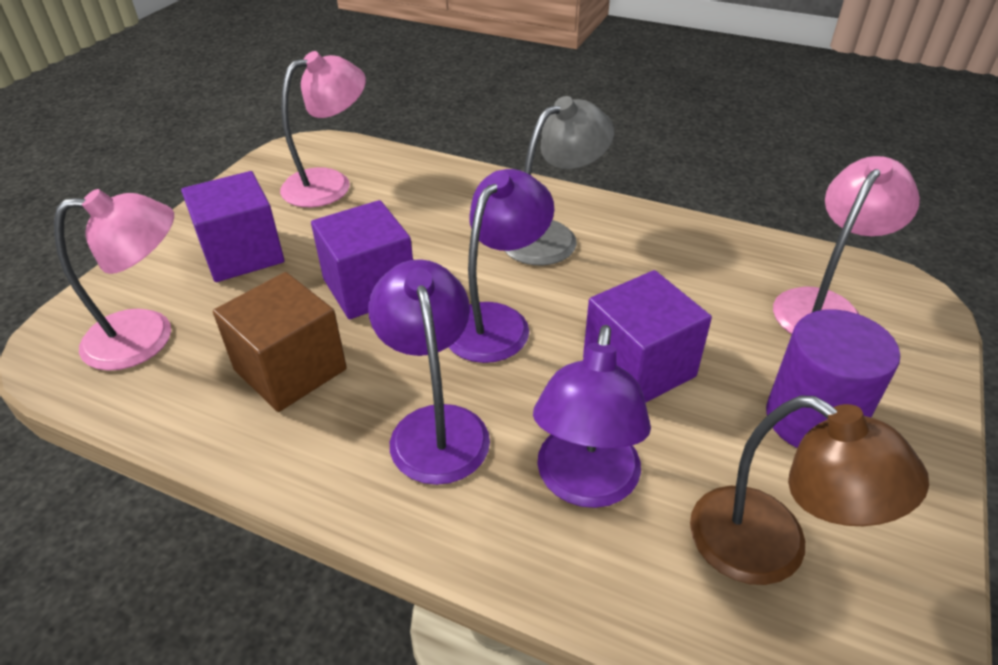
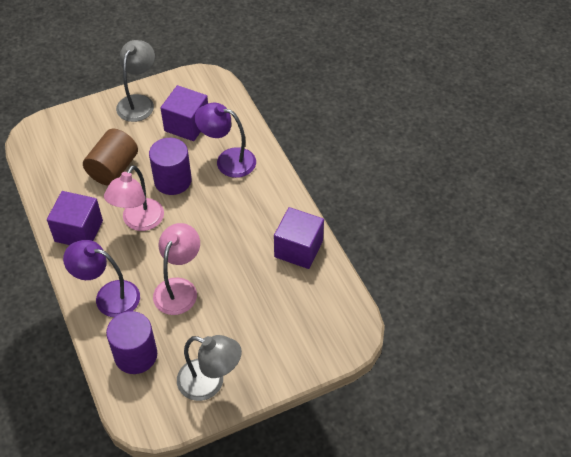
brown cube: [213,272,347,412] = 1 -> none = 0
brown cylinder: none = 0 -> [83,129,138,186] = 1
brown lamp: [690,395,929,585] = 1 -> none = 0
grey lamp: [505,96,615,265] = 1 -> [116,40,155,122] [177,335,242,401] = 2
pink lamp: [54,189,174,371] [280,51,366,207] [773,156,920,334] = 3 -> [104,165,164,231] [153,223,200,315] = 2
purple cylinder: [766,309,900,448] = 1 -> [106,311,157,374] [149,138,192,195] = 2
purple lamp: [368,259,490,485] [448,169,554,363] [533,325,651,508] = 3 -> [63,240,140,317] [195,103,256,178] = 2

